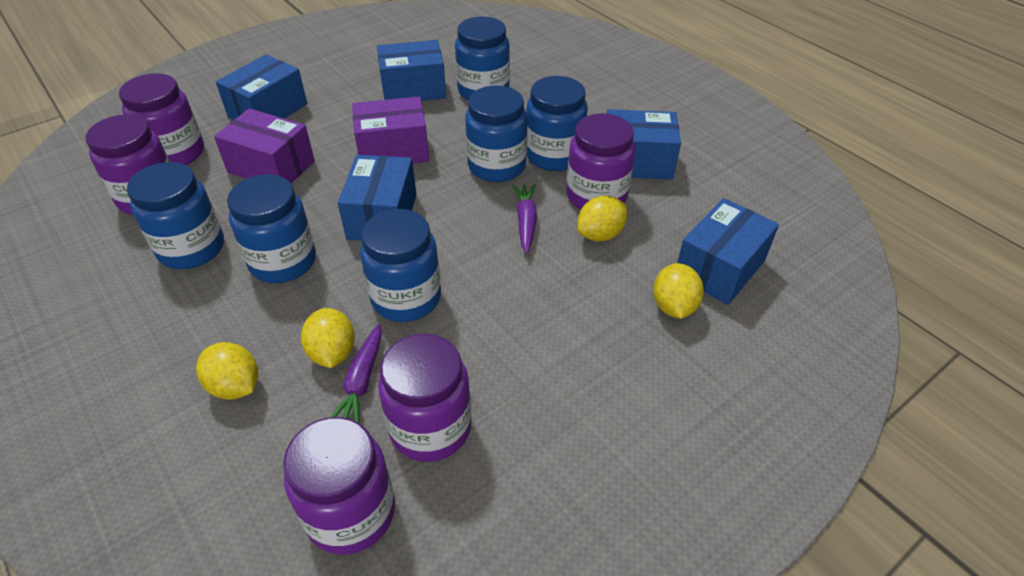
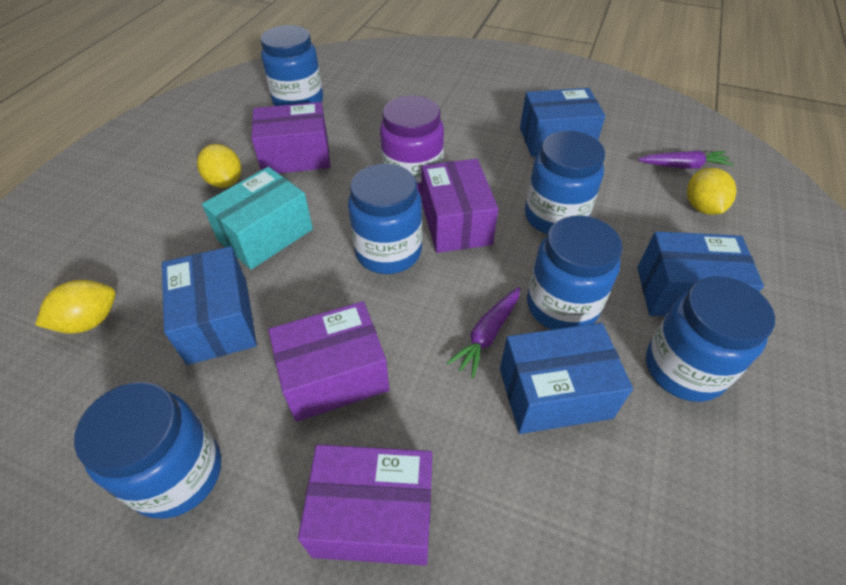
blue box: [216,54,307,120] [338,155,416,241] [377,40,446,101] [607,109,681,180] [677,198,779,305] = 5 -> [162,246,257,365] [500,323,633,434] [520,88,606,157] [637,231,764,317] = 4
purple box: [214,108,315,183] [352,96,429,164] = 2 -> [251,102,330,173] [268,301,389,422] [298,444,432,566] [421,159,498,253] = 4
purple jar: [85,114,170,215] [119,73,204,165] [283,417,395,555] [378,334,471,462] [566,114,635,210] = 5 -> [380,95,444,195] = 1
turquoise box: none = 0 -> [202,167,313,270] = 1
yellow lemon: [196,342,258,400] [301,308,355,368] [577,195,627,241] [653,263,704,319] = 4 -> [35,280,116,334] [197,144,241,188] [687,168,736,215] = 3

